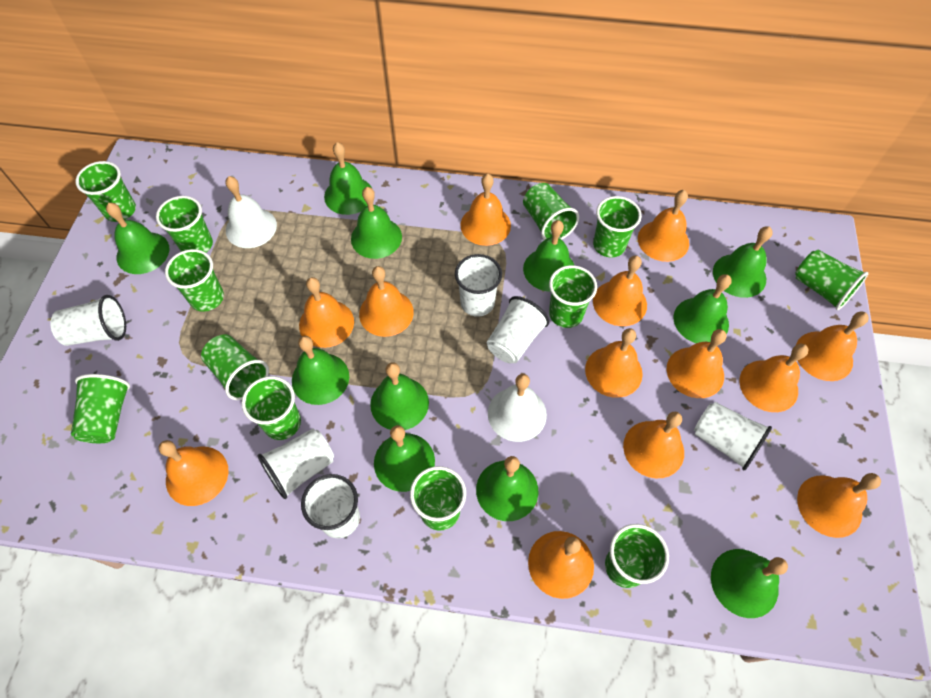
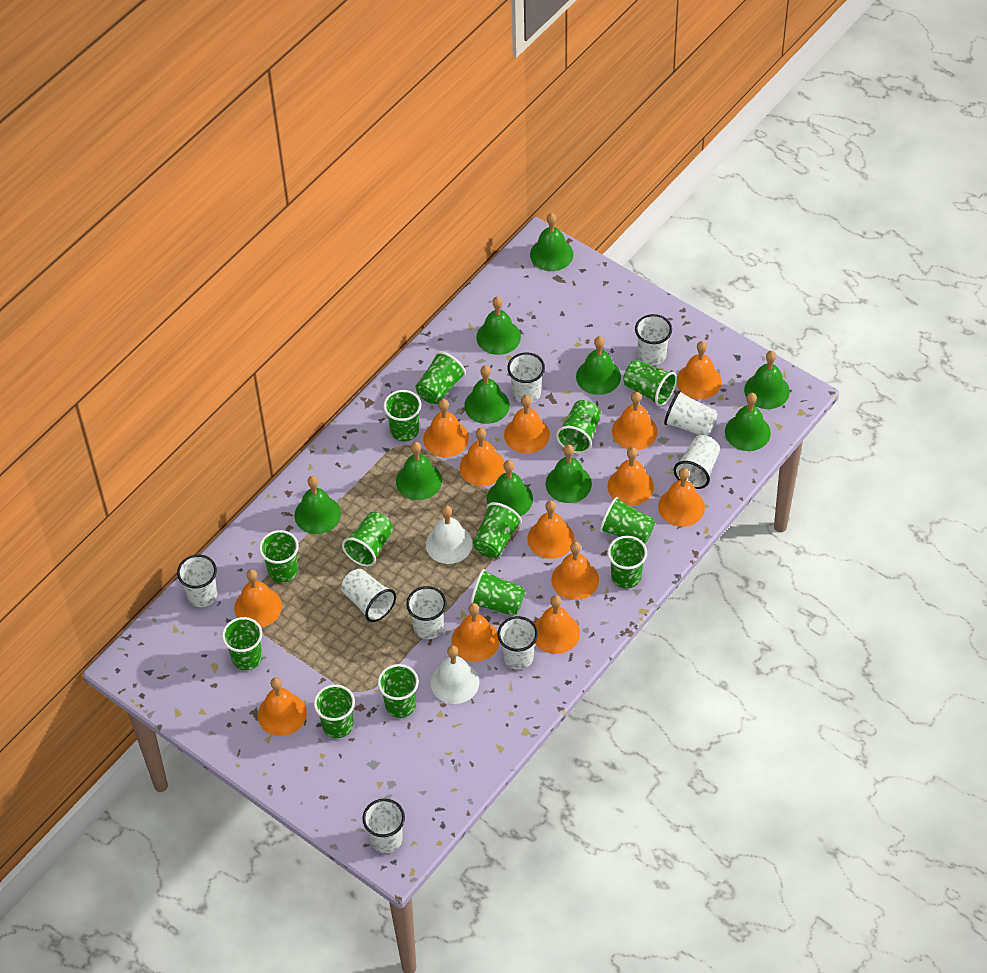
green bell: [106,203,169,274] [292,336,349,405] [324,142,372,215] [351,187,402,259] [370,362,429,430] [374,425,435,492] [476,456,538,521] [523,220,574,292] [673,274,732,343] [711,549,788,618] [713,226,773,298] = 11 -> [295,476,341,534] [396,442,442,500] [464,365,510,424] [476,296,521,355] [487,460,533,516] [530,213,573,271] [546,444,592,503] [576,336,621,395] [725,393,771,451] [744,351,790,409] = 10
green cup: [71,374,130,443] [75,161,136,222] [156,196,213,253] [165,249,224,312] [201,334,269,400] [242,376,301,440] [410,466,466,531] [523,183,579,240] [549,265,597,328] [593,196,642,257] [605,524,669,588] [795,250,868,310] = 12 -> [222,617,262,670] [259,530,299,583] [314,684,355,738] [342,512,393,567] [378,664,419,718] [383,390,421,441] [415,351,466,404] [470,569,525,616] [473,502,522,558] [556,400,601,453] [600,497,655,544] [608,536,647,588] [623,360,677,406] = 13
white cup: [50,295,126,346] [258,428,334,499] [301,474,360,538] [455,254,502,317] [487,296,550,363] [694,402,772,470] = 6 -> [177,554,217,607] [341,569,396,622] [362,799,405,853] [406,586,447,639] [498,616,538,670] [507,352,545,403] [635,314,672,365] [664,390,718,436] [673,435,720,489] = 9

